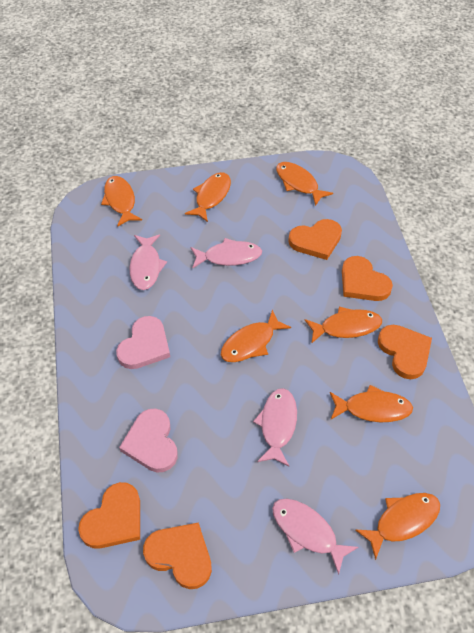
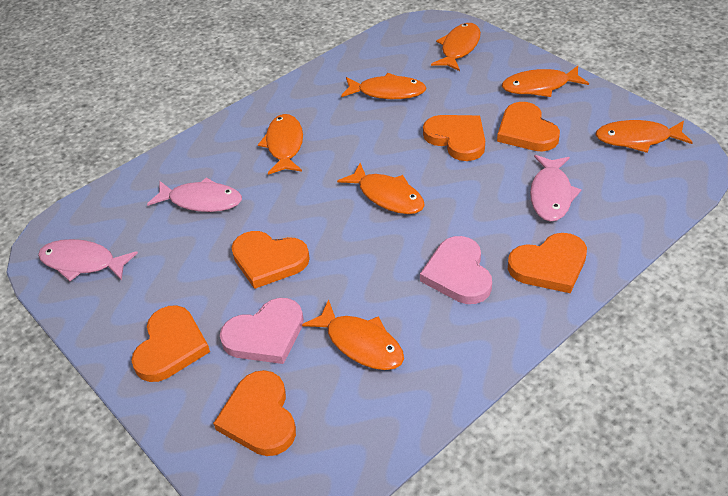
orange heart: [78,482,140,549] [143,522,212,589] [288,219,342,260] [342,256,393,301] [378,325,432,379] = 5 -> [131,306,210,382] [213,370,296,456] [232,231,310,289] [423,115,485,161] [497,102,560,151] [508,233,587,293] = 6
pink fish: [130,235,167,290] [191,238,262,269] [253,388,297,466] [272,499,358,575] = 4 -> [38,239,138,281] [147,177,242,212] [530,155,581,222] = 3

